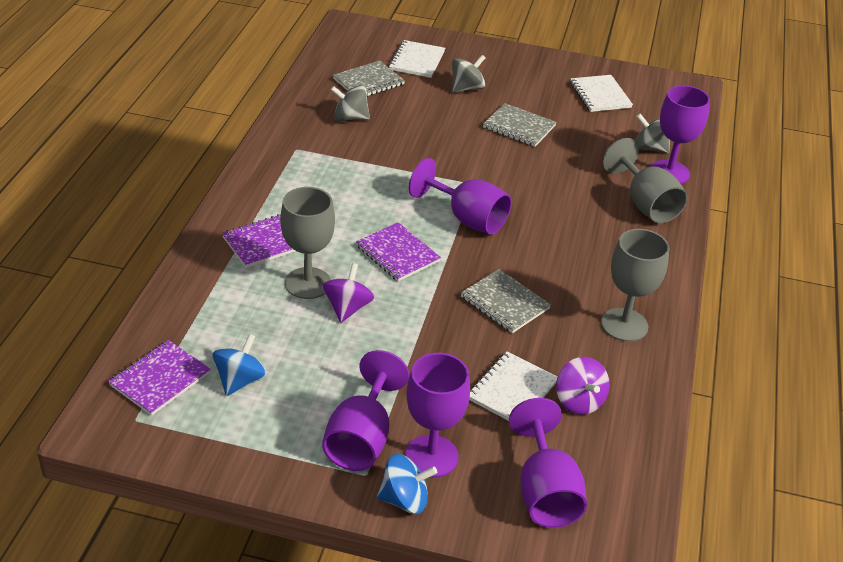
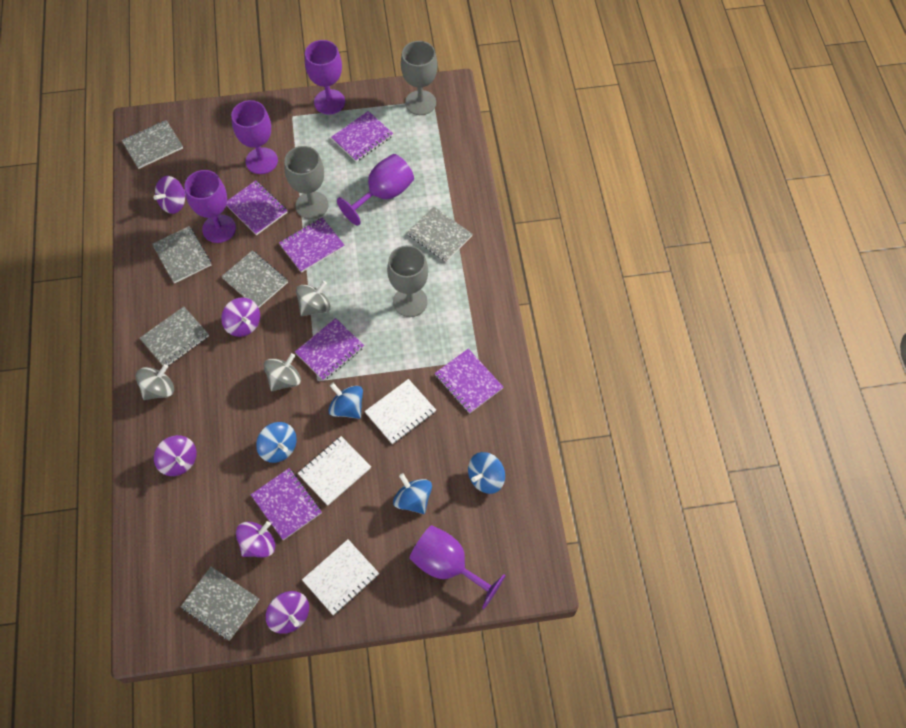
blue spinning top: [212,334,267,396] [377,454,437,514] = 2 -> [256,422,297,463] [328,383,363,419] [393,473,432,514] [468,452,505,494] = 4
grey notebook: [333,60,405,96] [461,269,551,333] [483,103,557,147] = 3 -> [122,120,183,169] [139,307,209,366] [152,226,211,283] [181,566,259,641] [221,250,288,308] [407,207,473,262] = 6
purple notebook: [108,340,211,416] [222,214,295,268] [356,222,441,281] = 3 -> [226,180,288,235] [251,468,322,540] [279,217,344,273] [295,318,364,381] [331,111,393,162] [435,349,503,414] = 6
purple spinning top: [322,263,375,323] [556,357,609,415] = 2 -> [153,176,185,214] [154,435,197,476] [221,298,260,337] [236,521,275,558] [266,591,309,634] = 5

